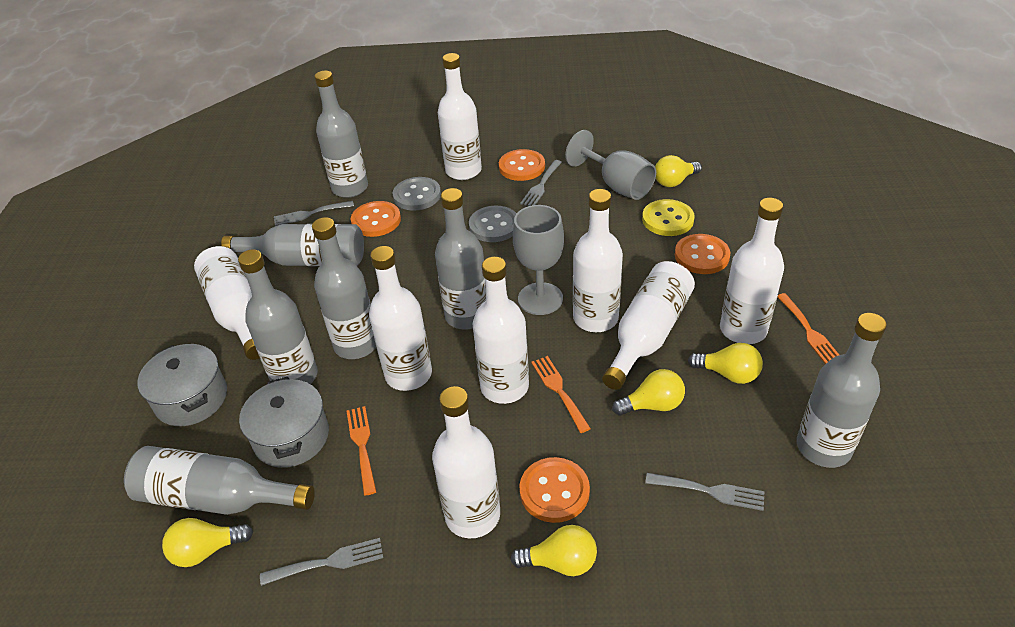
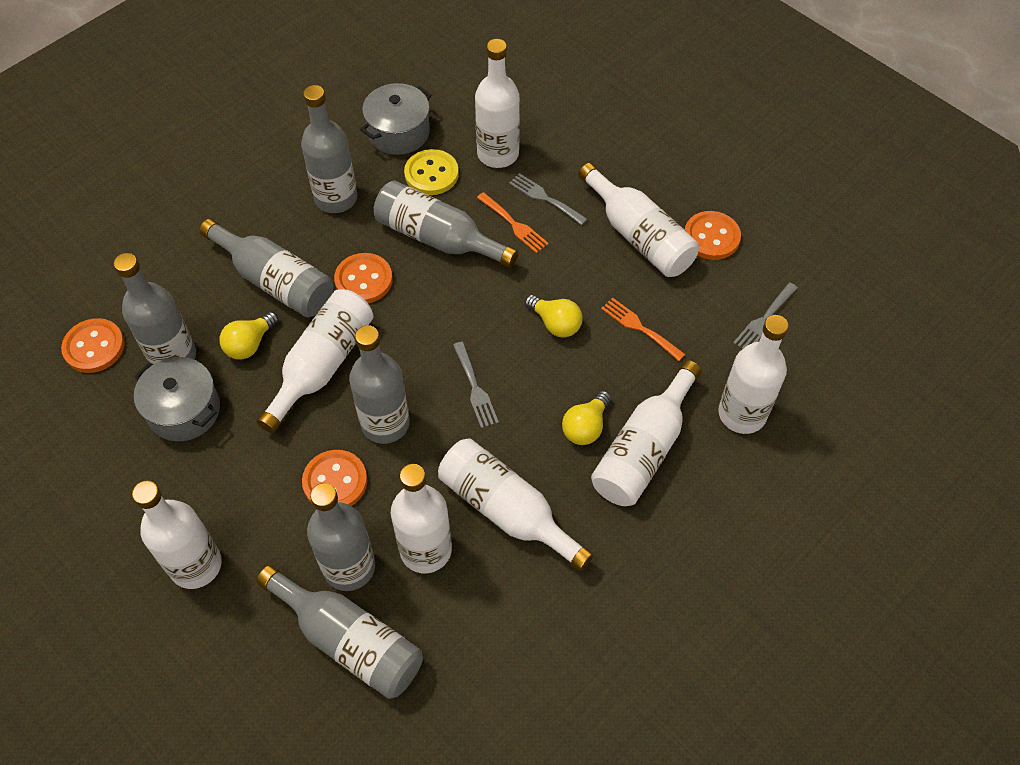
grey button: [393,177,441,211] [469,206,517,242] = 2 -> none = 0
grey fork: [260,538,383,586] [274,201,354,226] [520,160,562,206] [645,473,764,511] = 4 -> [453,342,499,428] [509,173,587,225] [733,282,798,349] = 3
grey goblet: [513,205,564,315] [565,130,656,200] = 2 -> none = 0
orange fork: [347,406,377,496] [531,356,591,433] [778,293,839,364] = 3 -> [477,192,549,253] [601,297,685,361] = 2
yellow light bulb: [162,518,253,567] [511,525,597,576] [612,369,685,416] [655,155,702,187] [688,343,763,384] = 5 -> [219,311,278,360] [525,295,582,337] [562,391,611,445] = 3

